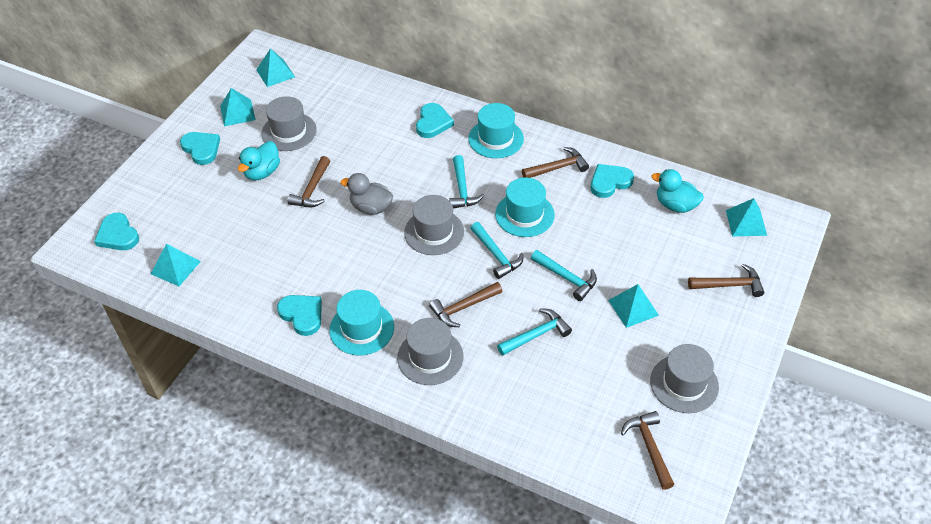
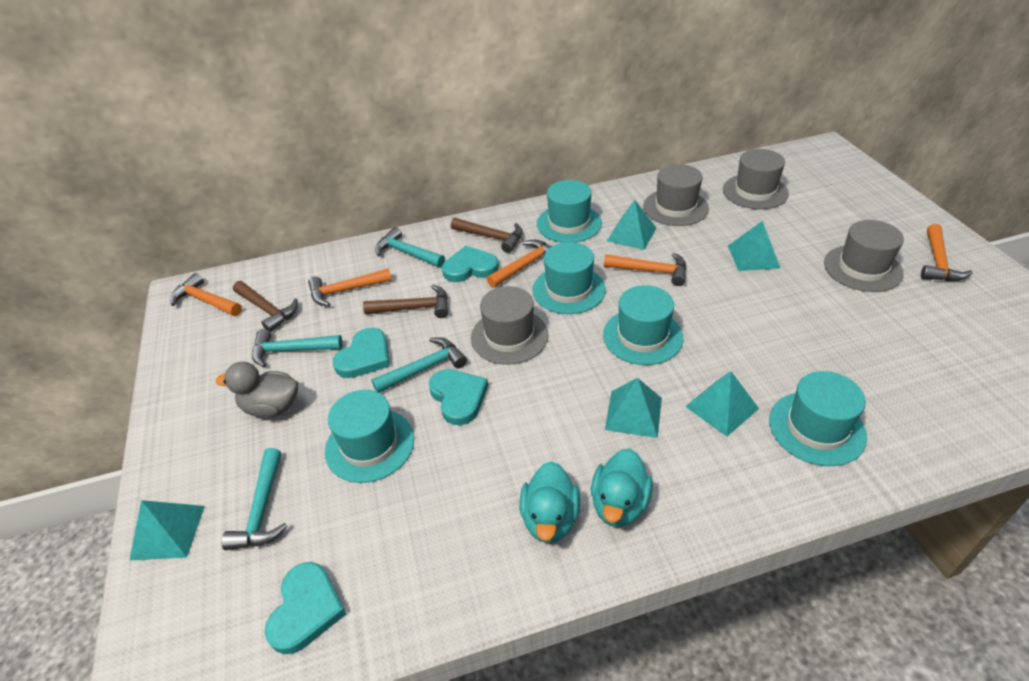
brown hammer: [287,156,330,207] [429,282,502,327] [522,147,589,178] [621,411,675,490] [688,264,764,297] = 5 -> [233,281,298,332] [363,285,448,318] [451,218,523,253] = 3
orange hammer: none = 0 -> [170,273,242,316] [308,268,392,306] [487,240,552,288] [604,253,687,286] [921,224,973,281] = 5
turquoise hat: [329,290,394,356] [468,103,524,158] [495,177,555,237] = 3 -> [325,390,414,483] [532,242,606,314] [537,180,602,243] [603,285,683,365] [769,371,867,466] = 5
turquoise heart: [94,213,139,250] [180,132,220,165] [277,295,322,336] [416,103,454,138] [591,164,634,198] = 5 -> [265,562,346,654] [333,327,390,378] [429,369,488,425] [442,246,499,282] = 4

